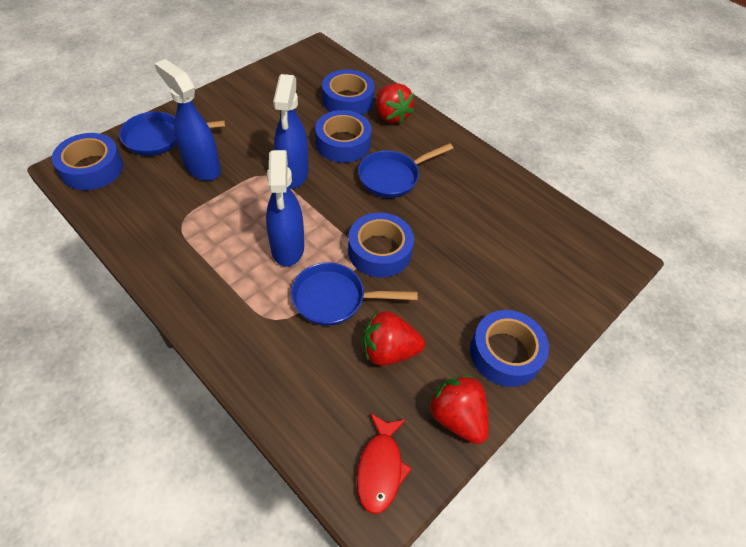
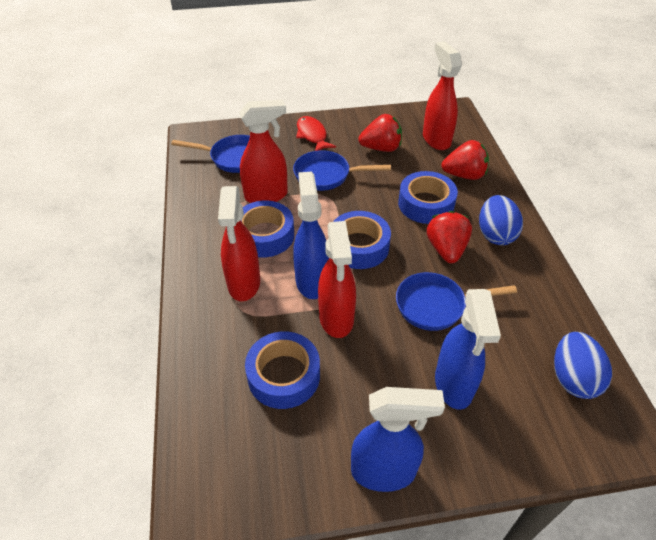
blue egg: none = 0 -> [479,195,523,245] [554,332,612,399] = 2
blue tape: [52,133,123,190] [315,110,372,163] [322,70,374,115] [348,213,414,278] [470,310,549,387] = 5 -> [241,200,294,257] [245,331,320,409] [333,211,391,269] [398,171,458,224] = 4
red spray bottle: none = 0 -> [218,186,260,301] [239,100,288,203] [318,221,356,338] [423,41,462,150] = 4

